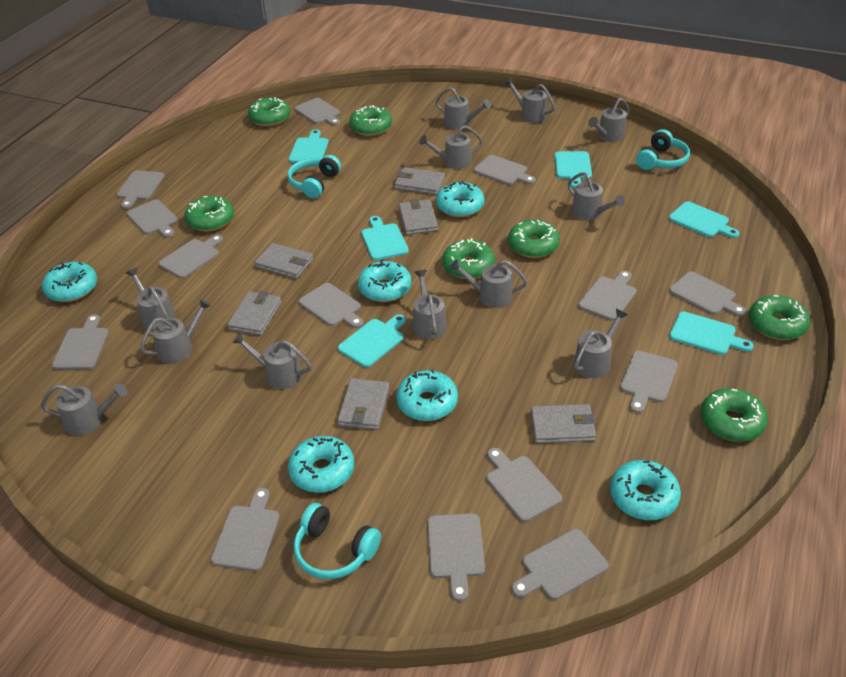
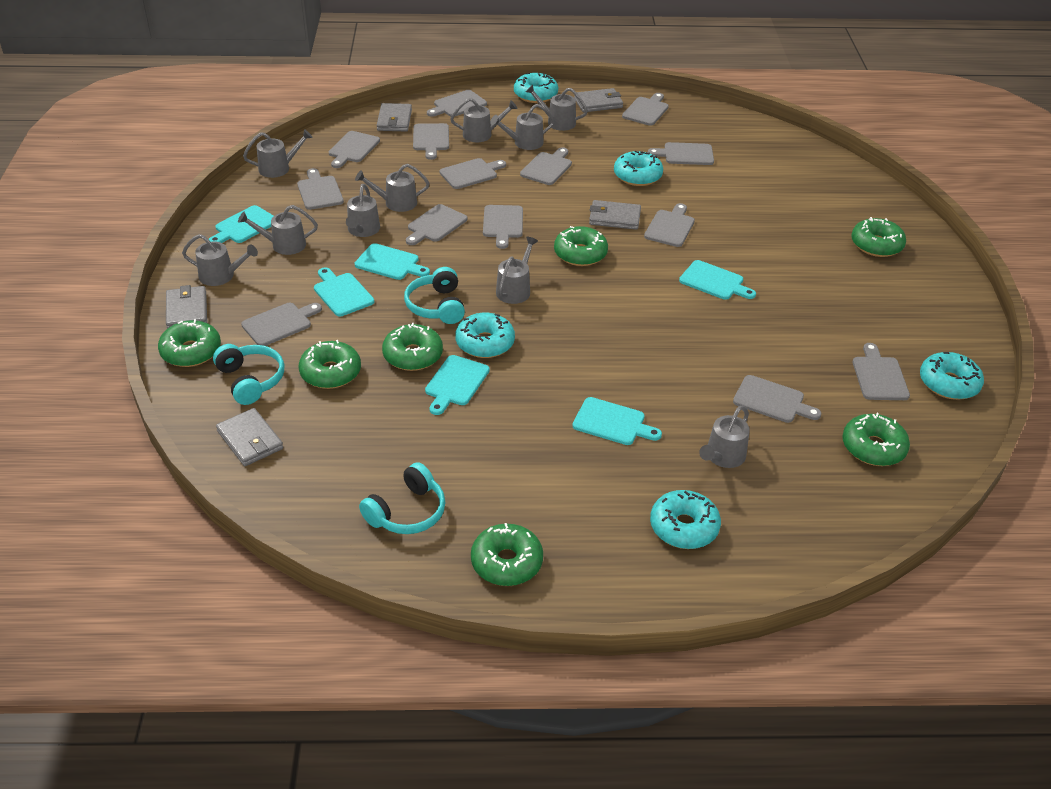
grey wallet: [227,291,282,336] [255,243,314,279] [337,378,390,430] [395,167,445,195] [399,199,438,235] [530,404,596,443] = 6 -> [166,285,207,329] [216,408,283,466] [377,103,412,132] [574,88,623,112] [589,200,641,230] = 5
grey watering can: [40,383,127,435] [126,267,176,331] [140,299,211,364] [233,333,312,389] [413,270,447,340] [419,125,483,169] [435,87,491,129] [450,260,528,308] [504,78,555,123] [568,172,625,221] [574,309,628,378] [588,98,629,142] = 12 -> [182,234,258,286] [238,205,318,255] [243,129,313,178] [346,184,380,237] [355,164,430,212] [450,98,517,142] [490,104,555,150] [496,237,538,304] [525,84,588,131] [699,406,750,468] = 10
turquoise donut: [42,262,97,302] [288,436,354,493] [358,260,412,302] [396,369,458,421] [436,181,484,217] [610,460,681,520] = 6 -> [455,313,515,358] [514,73,558,103] [614,150,663,186] [650,490,721,549] [920,352,984,400] = 5

